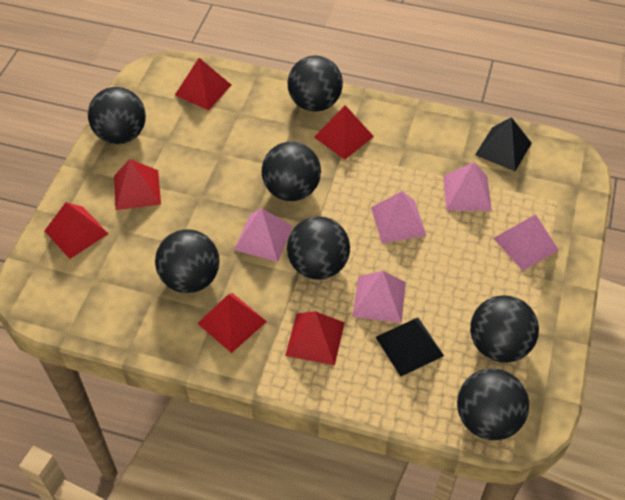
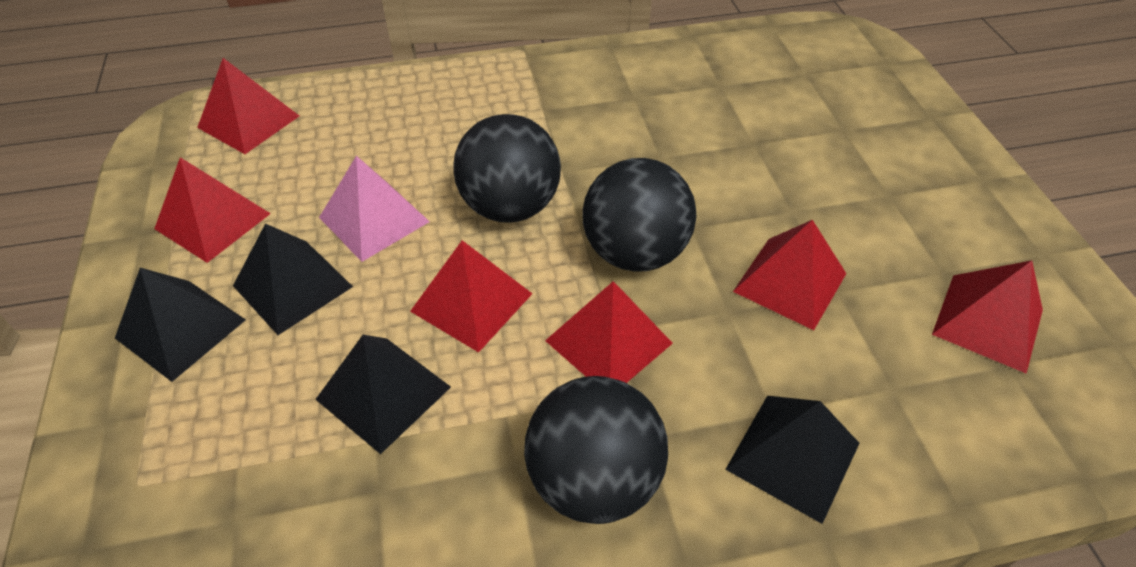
black ball: [88,87,146,144] [155,229,219,293] [262,141,321,201] [287,216,350,280] [288,55,343,112] [457,368,529,440] [470,295,539,363] = 7 -> [453,114,561,223] [524,376,668,524] [582,158,696,272] = 3
black pyramid: [376,318,444,376] [475,117,532,171] = 2 -> [115,268,246,382] [233,223,353,335] [315,335,451,454] [725,396,860,524] = 4
pink pyramid: [234,208,293,262] [353,271,406,323] [371,191,427,243] [443,162,492,211] [493,214,559,271] = 5 -> [319,156,430,262] = 1

